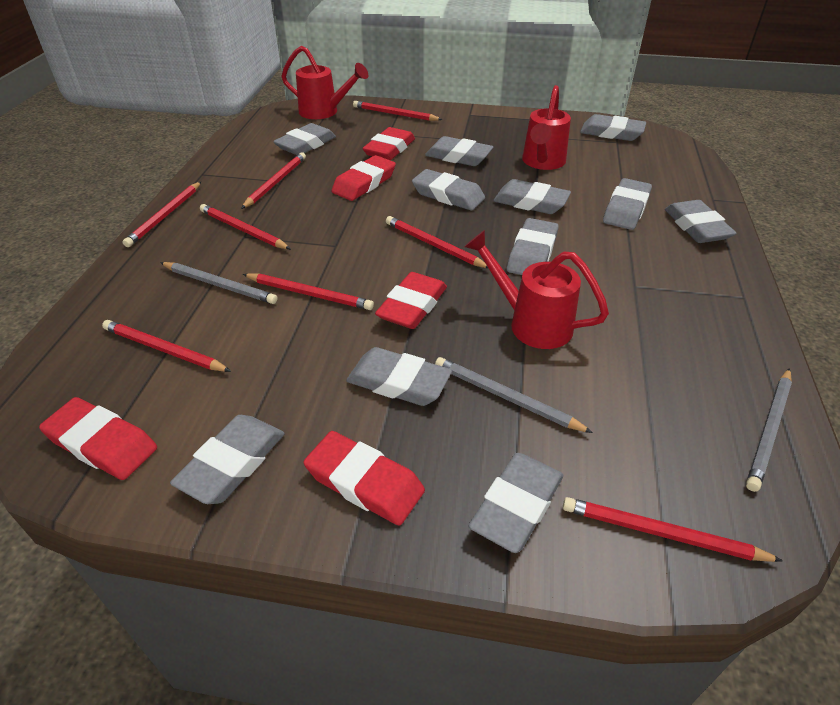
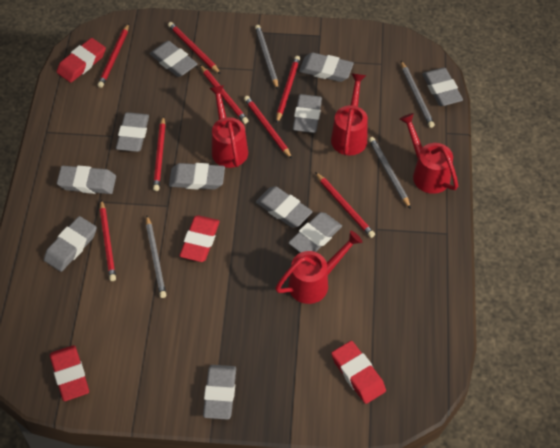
grey pencil: [160,262,277,304] [435,357,593,433] [746,368,792,492] = 3 -> [146,216,166,298] [255,25,278,90] [369,137,411,209] [401,61,435,128] = 4
red eraser: [39,397,157,480] [303,431,425,526] [332,155,396,201] [362,127,415,160] [375,272,447,329] = 5 -> [50,345,89,401] [57,38,106,83] [180,215,220,262] [331,341,386,404] = 4
red watering can: [282,46,368,119] [464,230,609,349] [522,85,571,170] = 3 -> [209,85,248,168] [275,231,362,304] [331,73,368,156] [399,113,458,194] = 4

